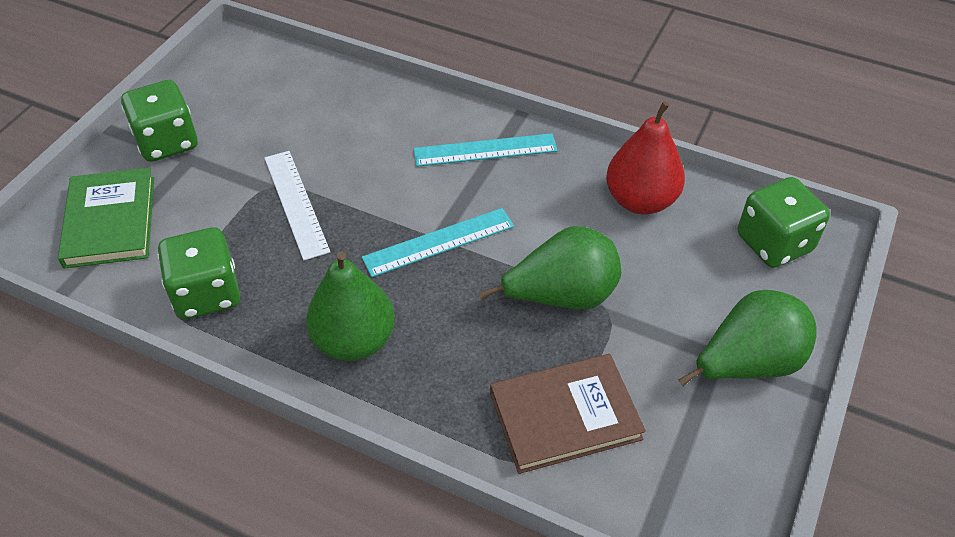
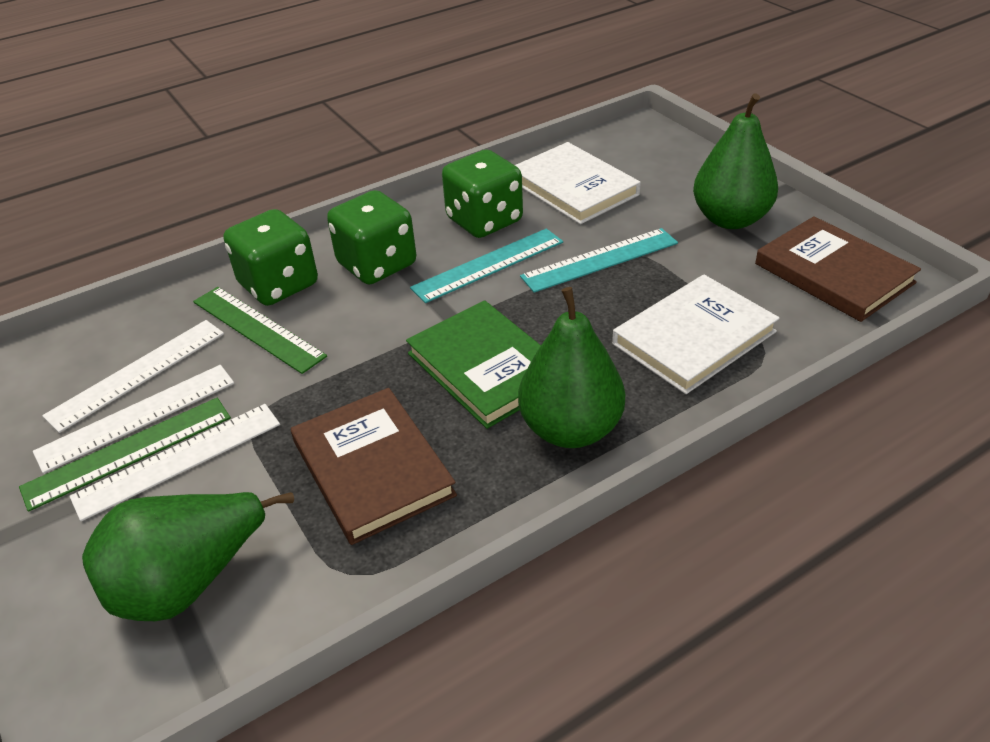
brown book: [490,354,646,474] = 1 -> [291,388,457,545] [755,216,921,322] = 2
green ruler: none = 0 -> [19,398,231,512] [193,287,327,374] = 2
red pear: [606,101,685,215] = 1 -> none = 0
white book: none = 0 -> [515,142,641,224] [612,274,780,394] = 2
white ruler: [265,151,330,260] = 1 -> [33,365,234,474] [42,320,224,433] [69,404,280,521] = 3

